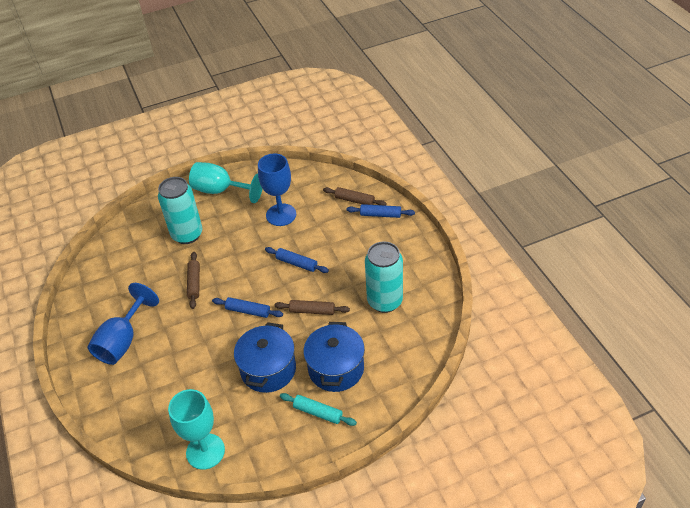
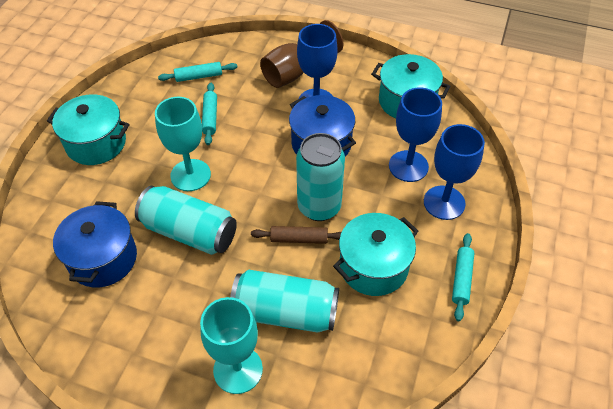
blue goblet: [87,283,159,365] [258,153,296,226] = 2 -> [297,24,337,99] [389,87,442,182] [424,124,485,220] = 3
blue rolling pin: [212,297,283,318] [265,247,329,273] [346,204,415,218] = 3 -> none = 0
brown goblet: none = 0 -> [260,20,344,88] = 1
brown rolling pin: [187,252,200,309] [274,300,350,315] [323,187,387,206] = 3 -> [251,226,342,244] = 1
turquoise can: [158,177,203,244] [365,241,403,313] = 2 -> [135,186,237,255] [230,269,339,333] [296,133,345,221] = 3
turquoise pot: none = 0 -> [47,94,130,165] [333,213,418,296] [371,54,451,118] = 3
turquoise rolling pin: [280,393,357,426] = 1 -> [158,62,237,82] [202,83,217,145] [452,233,474,321] = 3

